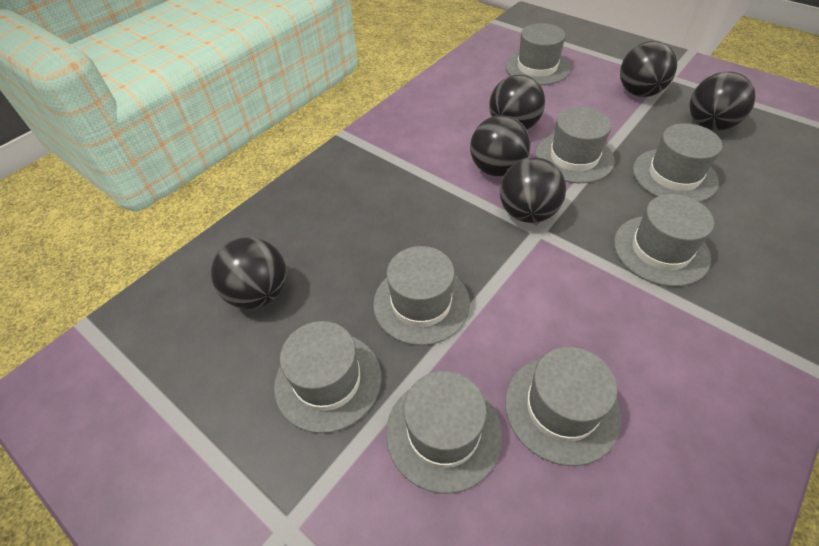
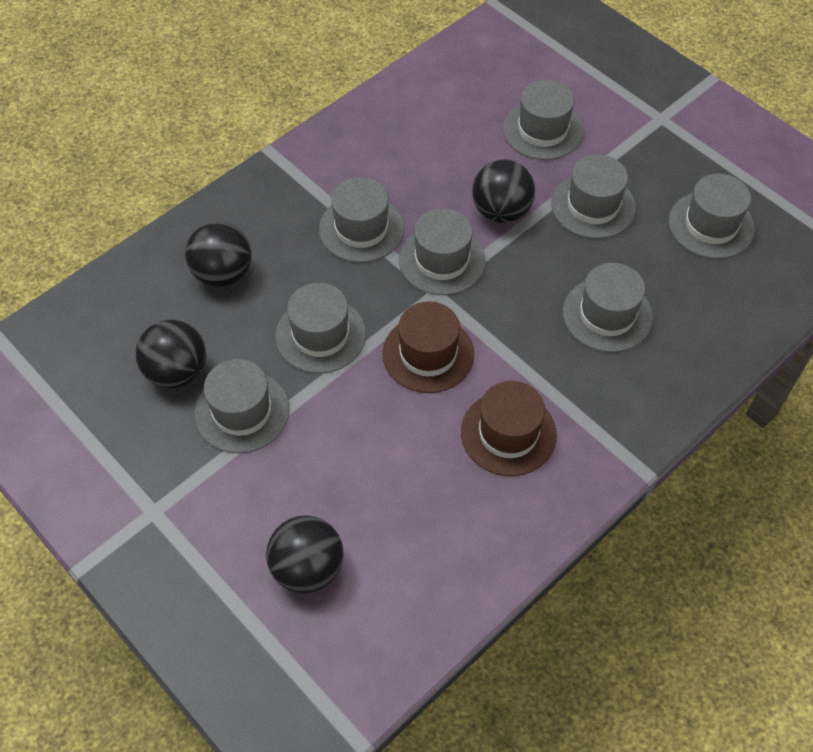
black ball: [211,237,287,309] [470,115,531,176] [489,75,545,129] [500,157,566,223] [620,41,677,97] [689,72,756,131] = 6 -> [136,319,206,389] [185,221,252,287] [266,515,344,594] [472,159,535,223] = 4
brown hat: none = 0 -> [382,302,474,393] [461,381,557,476] = 2

